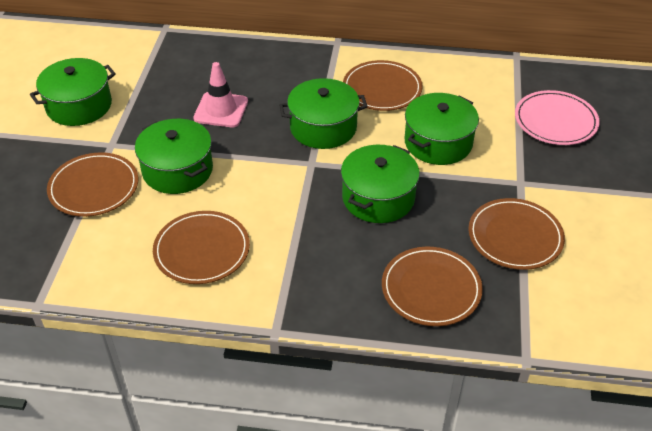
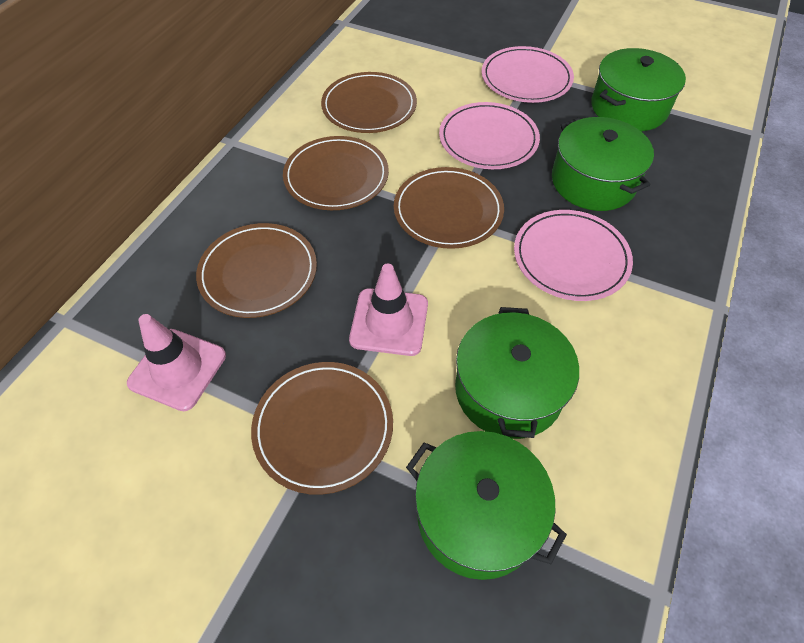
green pot: [30,58,116,126] [135,119,213,194] [279,78,368,149] [341,145,420,223] [405,93,479,165] = 5 -> [406,431,567,580] [455,307,579,439] [552,117,654,211] [591,48,686,131] = 4
pink plate: [515,90,600,145] = 1 -> [439,102,540,169] [482,46,574,103] [514,210,633,301] = 3
pink traffic cone: [193,62,248,127] = 1 -> [127,314,226,411] [349,264,428,356] = 2

